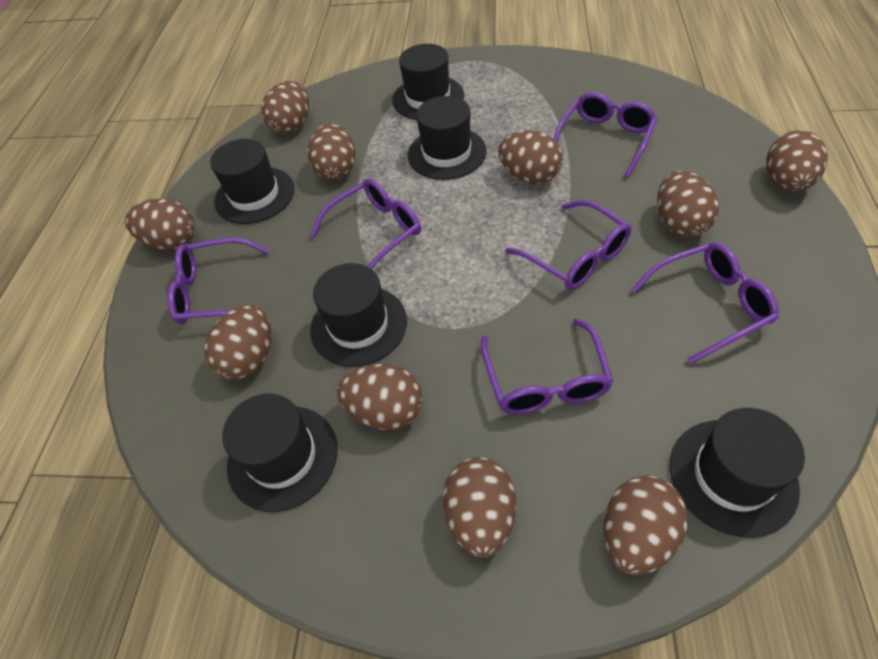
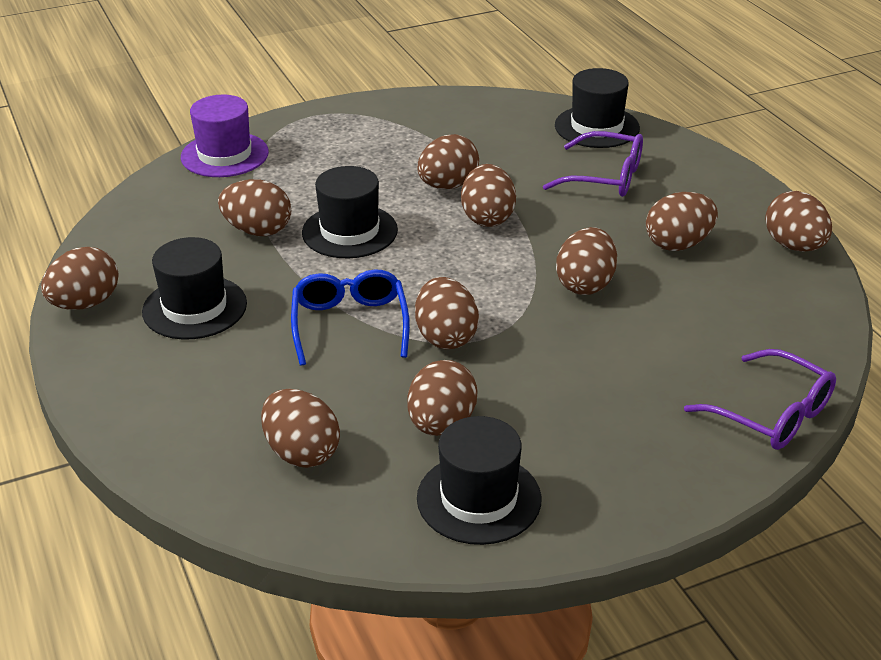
black hat: [210,139,294,224] [222,394,338,512] [310,263,407,367] [392,44,464,120] [408,96,487,180] [669,408,805,538] = 6 -> [142,237,247,339] [302,166,398,258] [417,416,541,545] [555,68,640,148] = 4
blue glasses: none = 0 -> [291,270,410,366] = 1
purple glasses: [167,238,269,324] [310,178,421,269] [481,318,613,414] [505,200,631,290] [554,92,657,178] [632,242,779,363] = 6 -> [543,131,643,197] [684,349,836,450] = 2
purple hat: none = 0 -> [181,95,269,177] = 1

